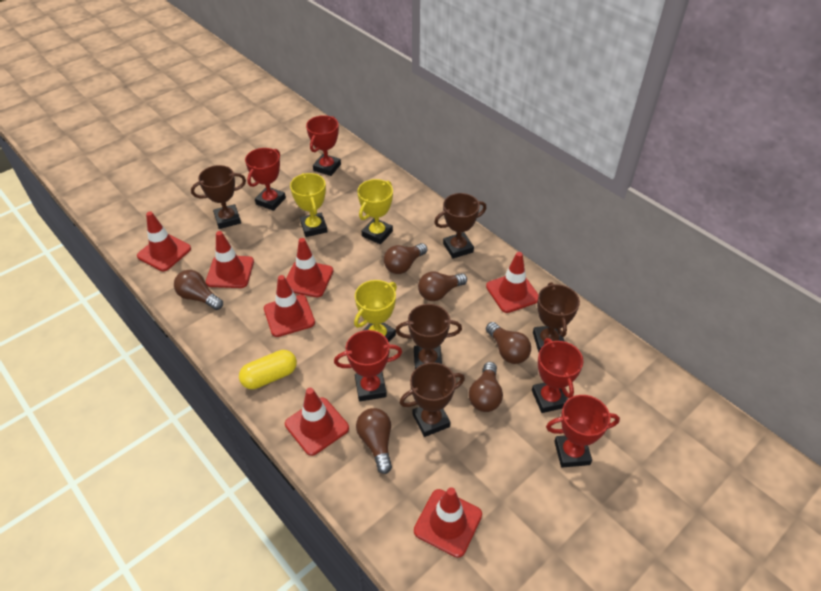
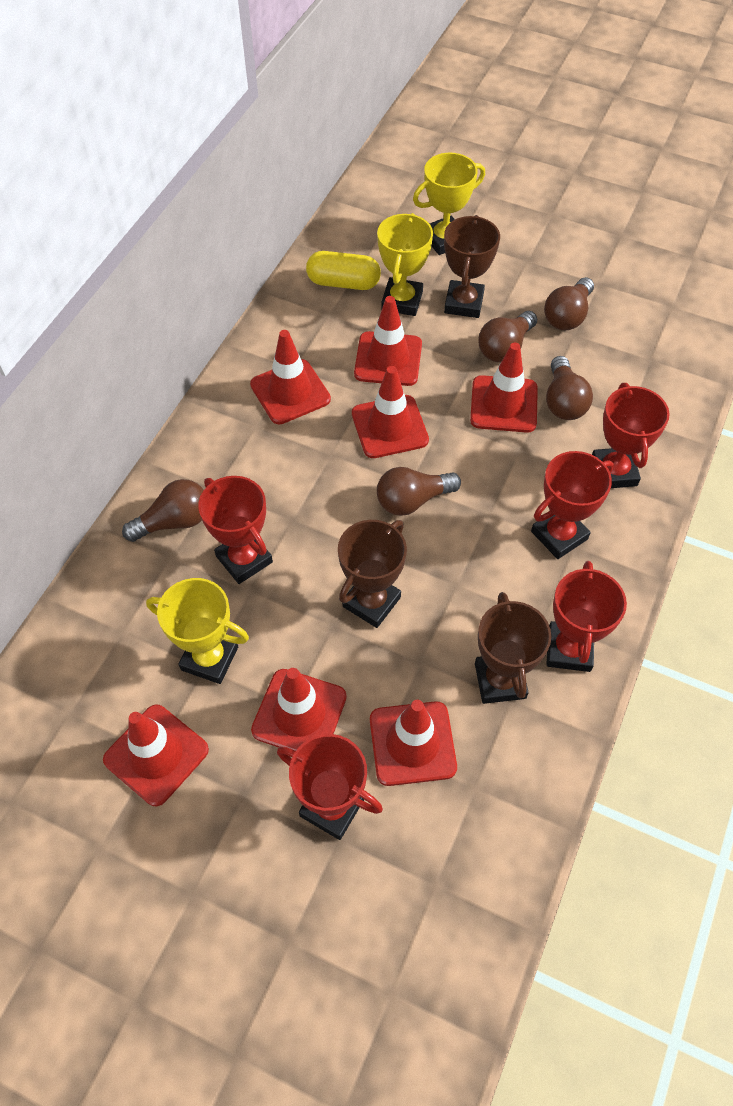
brown light bulb: [174,270,223,310] [356,408,392,474] [384,243,427,274] [418,271,467,301] [469,362,503,412] [486,322,531,364] = 6 -> [122,479,204,542] [377,467,461,516] [478,311,537,362] [544,277,594,330] [546,356,593,420] = 5
brown trophy: [191,165,246,229] [395,304,462,369] [400,362,465,437] [434,193,486,259] [533,282,580,352] = 5 -> [338,520,407,628] [444,215,500,318] [475,592,551,704] = 3

